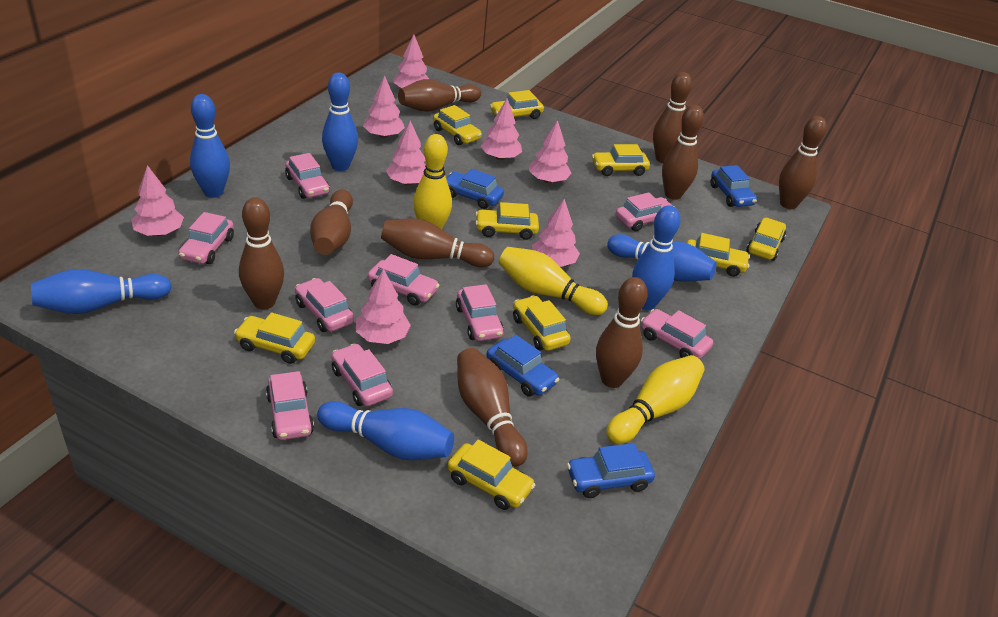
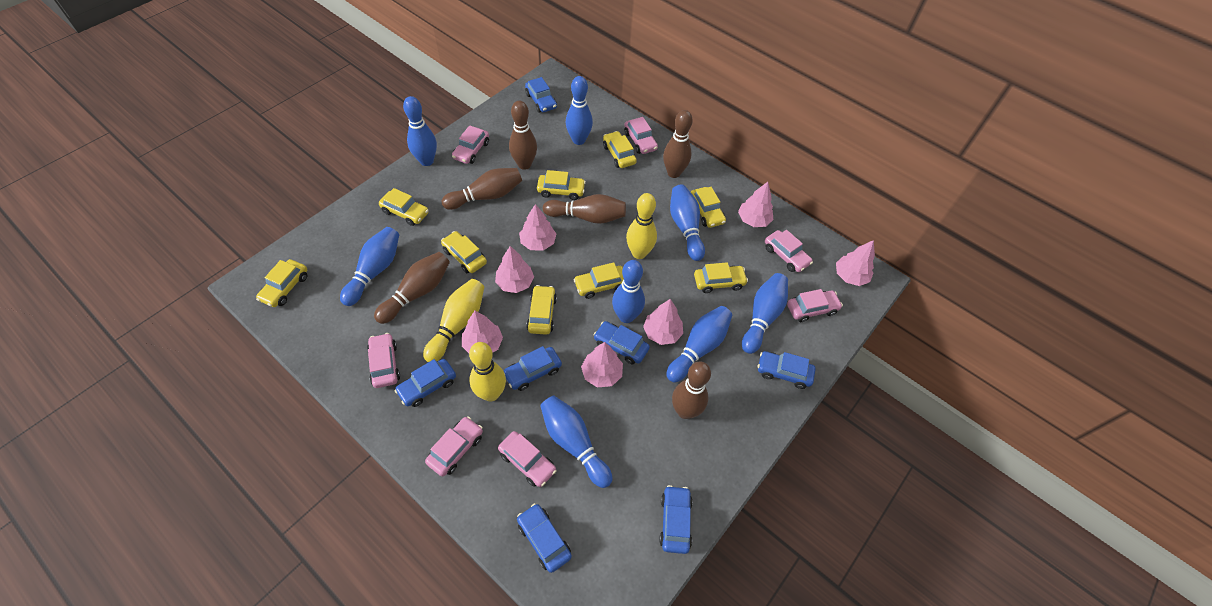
blue bowling pin: [31,269,172,314] [190,94,230,198] [317,401,454,460] [322,73,358,171] [607,234,717,282] [632,205,680,310] = 6 -> [340,227,399,306] [403,96,437,166] [540,396,613,488] [566,76,593,145] [612,260,645,323] [666,306,732,382] [670,185,705,261] [742,273,788,354] = 8
blue car: [446,169,504,209] [486,335,560,397] [567,443,655,498] [711,165,757,207] = 4 -> [394,359,456,407] [504,346,562,391] [517,503,572,573] [525,77,557,113] [593,321,650,365] [659,485,693,554] [758,351,816,389] = 7
brown bowling pin: [239,198,284,310] [310,190,353,255] [381,218,494,267] [398,79,481,112] [457,348,528,467] [596,277,648,388] [653,72,692,163] [662,105,704,200] [779,116,827,209] = 9 -> [374,252,450,324] [441,168,522,210] [509,101,537,170] [543,194,626,224] [663,110,693,178] [672,362,711,419] = 6
pink car: [179,212,234,264] [266,371,314,440] [285,153,330,199] [295,278,354,332] [331,343,393,406] [368,254,439,306] [456,284,504,341] [615,192,676,231] [641,309,713,359] = 9 -> [367,333,400,388] [425,416,483,476] [452,125,489,164] [498,431,557,487] [624,117,658,154] [765,230,813,272] [787,289,843,322] = 7
pink tree: [131,165,184,236] [356,268,411,344] [363,76,405,138] [386,121,426,185] [393,35,429,88] [481,99,522,160] [529,120,572,183] [532,199,580,267] = 8 -> [462,311,503,353] [495,246,534,293] [519,204,556,251] [581,342,623,387] [643,299,683,345] [738,182,773,227] [836,240,875,286] = 7

